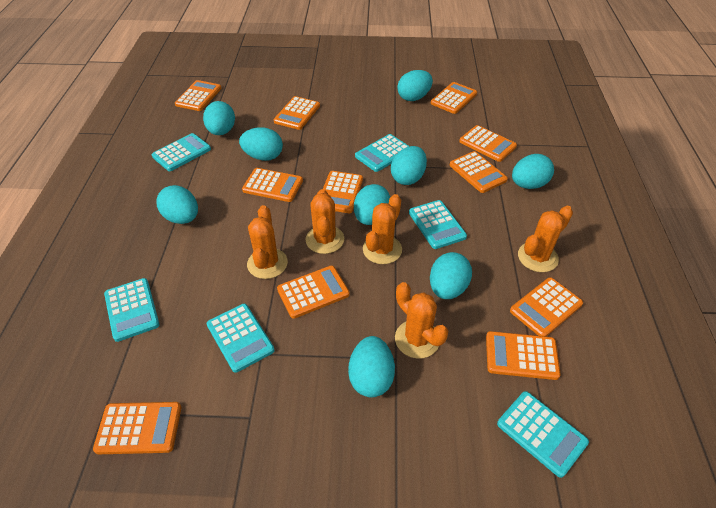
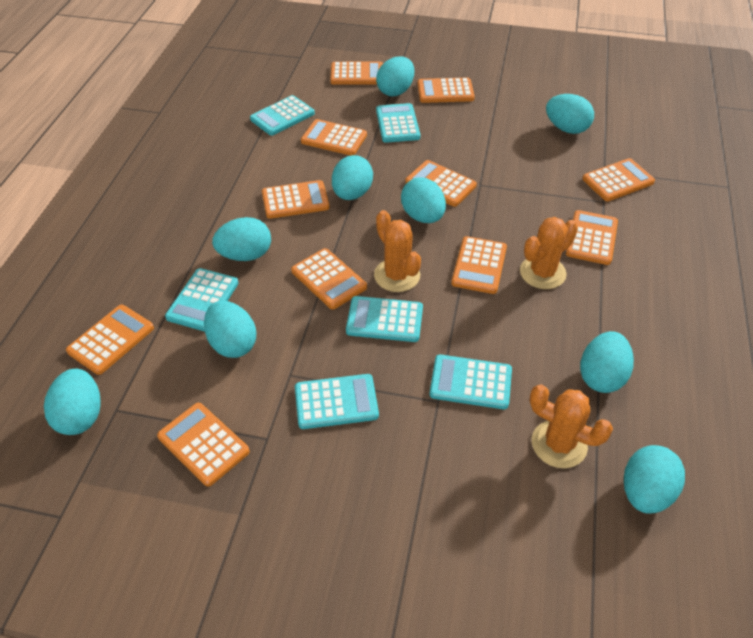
orange cactus: [247,205,288,279] [305,189,344,254] [363,194,402,264] [395,282,448,358] [518,206,573,272] = 5 -> [374,210,421,292] [520,217,578,289] [530,384,613,468] = 3

